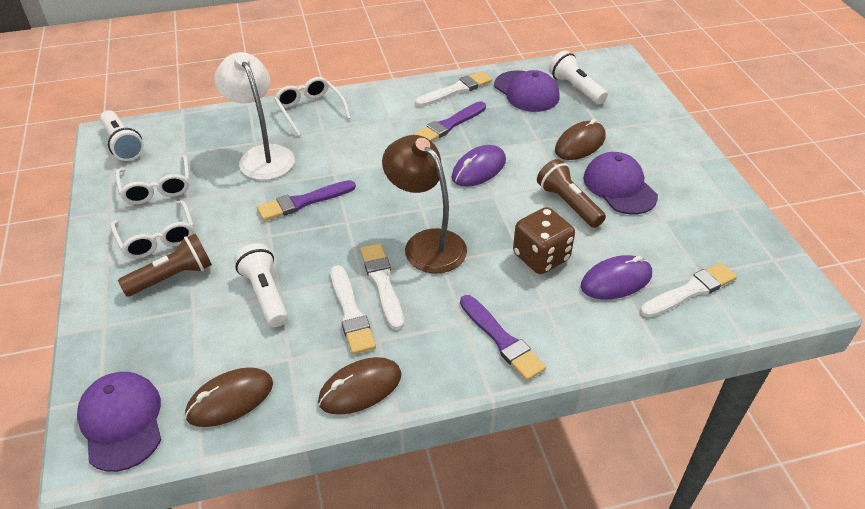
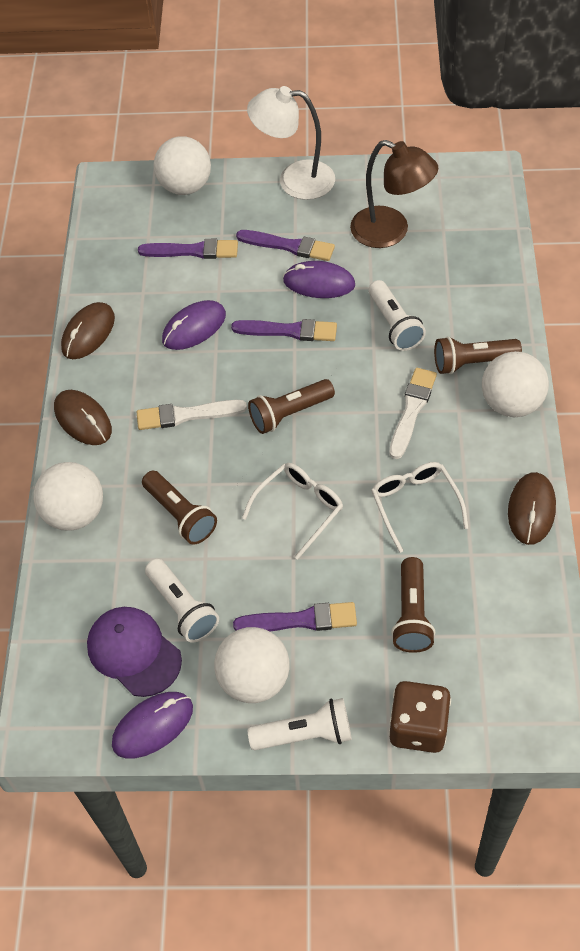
brown flashlight: [118,234,212,297] [537,159,606,228] = 2 -> [142,471,217,545] [248,379,335,434] [391,557,435,653] [434,336,522,374] = 4
purple brush: [257,180,356,221] [413,101,486,141] [460,295,546,381] = 3 -> [138,239,238,259] [231,319,337,341] [233,602,357,632] [236,230,335,261] = 4
purple cap: [77,372,161,472] [494,70,560,112] [583,152,658,215] = 3 -> [87,607,182,697] = 1
purple mouse: [452,145,506,187] [581,255,652,299] = 2 -> [112,692,193,759] [162,300,226,350] [283,261,355,298] = 3
white ball: none = 0 -> [33,462,103,531] [154,137,211,195] [214,627,290,703] [482,351,549,417] = 4
white brush: [331,265,376,354] [360,243,404,330] [415,71,492,107] [640,263,737,318] = 4 -> [137,400,247,430] [389,368,437,459] = 2
white glasses: [111,200,194,259] [115,155,190,204] [274,77,351,136] = 3 -> [242,463,343,559] [371,462,469,553] = 2

